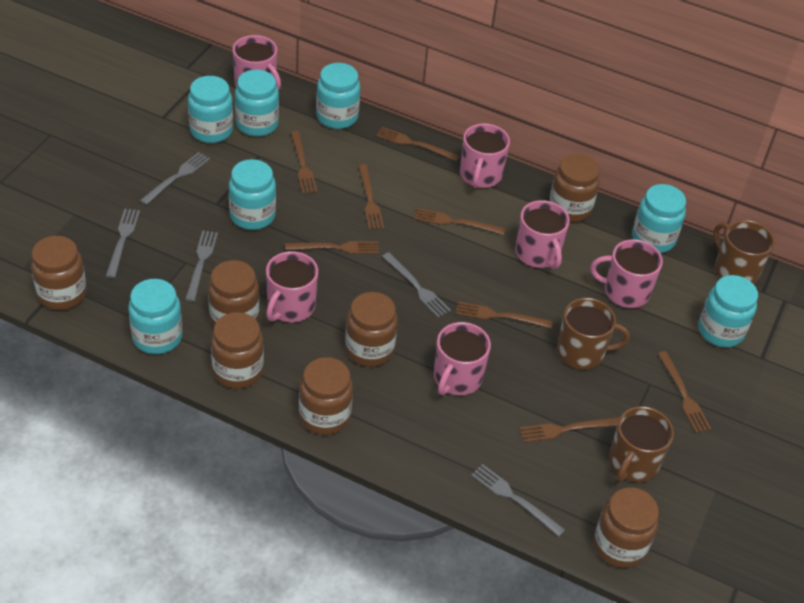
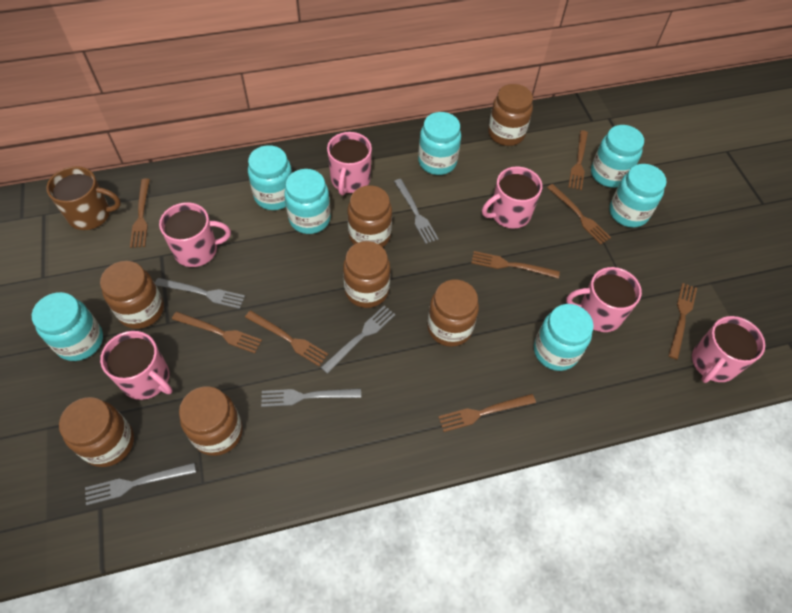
brown mug: [557,298,630,369] [609,406,674,482] [713,220,774,284] = 3 -> [46,166,121,230] = 1

